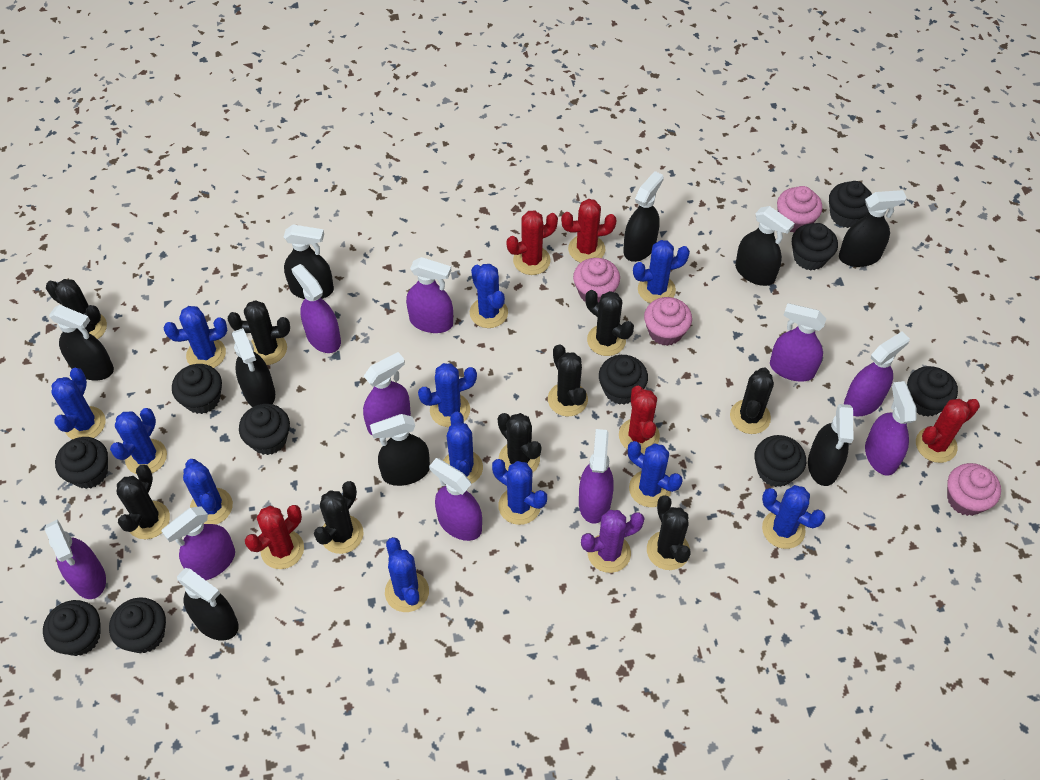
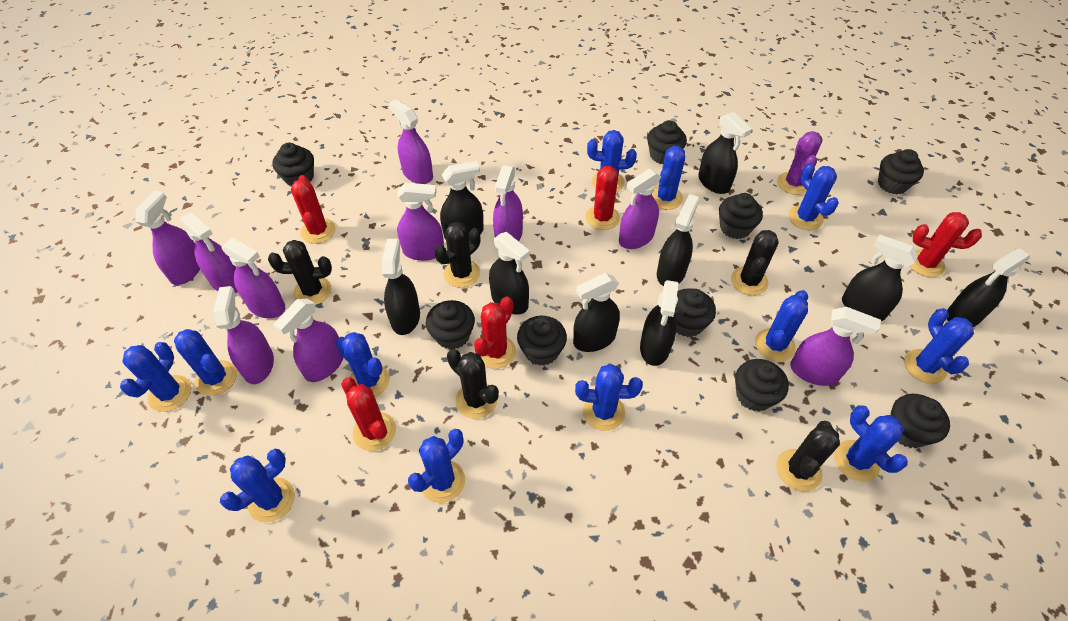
black cactus: [46,279,107,339] [117,464,170,539] [228,300,290,365] [314,481,363,554] [498,413,542,472] [548,344,588,416] [585,290,634,356] [647,495,691,570] [730,367,774,434] = 9 -> [268,240,332,305] [434,222,480,288] [447,349,499,419] [731,230,779,296] [776,421,840,491] = 5
black cupcake: [43,600,100,656] [55,437,108,489] [109,597,166,653] [172,364,222,414] [239,404,290,455] [599,355,648,405] [754,435,806,487] [792,223,838,271] [829,181,872,228] [907,366,958,417] = 10 -> [272,143,314,186] [426,300,475,350] [517,316,567,366] [647,120,687,164] [675,288,716,337] [719,193,763,239] [735,359,789,411] [878,149,924,194] [890,394,950,448] = 9
pink cupcake: [573,258,620,303] [644,297,692,346] [777,186,822,233] [947,463,1001,516] = 4 -> none = 0

